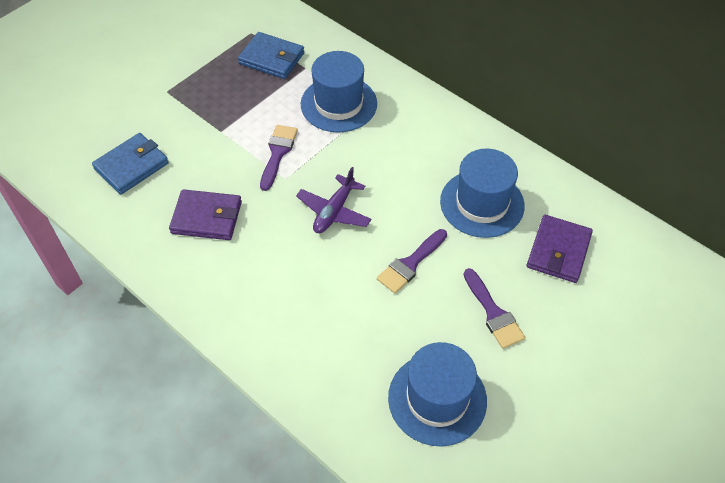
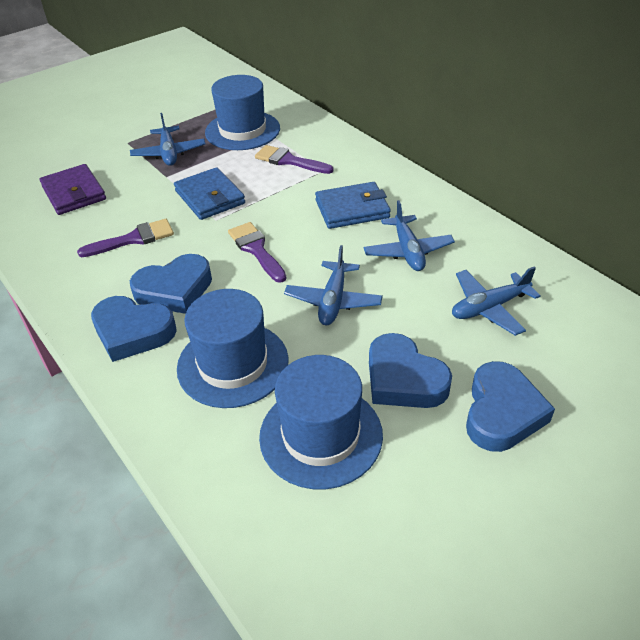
blue heart: none = 0 -> [91,296,177,362] [130,254,212,314] [369,333,452,408] [466,361,555,452] = 4
blue plane: none = 0 -> [130,113,206,166] [284,245,383,325] [363,200,455,271] [452,266,540,336] = 4
purple plane: [296,167,372,233] = 1 -> none = 0
purple wallet: [169,189,242,240] [527,215,593,283] = 2 -> [40,164,106,215] = 1

